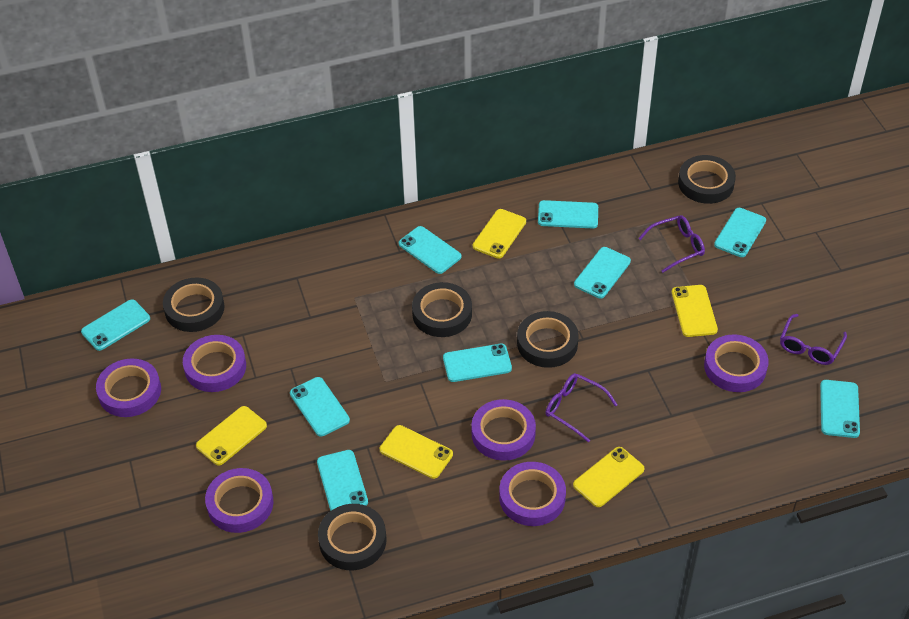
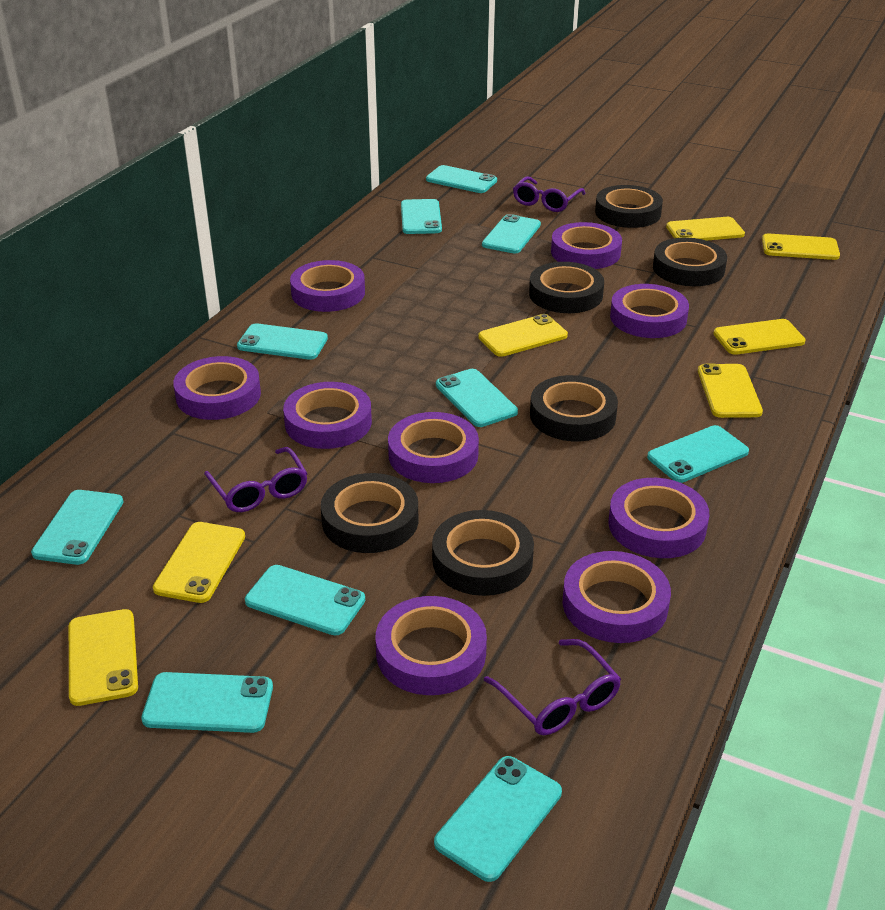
black tape: [163,277,225,332] [318,504,387,570] [412,282,472,337] [517,311,579,368] [678,155,736,204] = 5 -> [321,473,419,553] [432,510,534,596] [529,262,604,313] [530,375,618,442] [595,185,663,228] [653,237,727,286] = 6
purple tape: [96,359,161,417] [183,335,246,392] [205,468,274,533] [471,399,536,461] [499,462,566,526] [704,334,769,392] = 6 -> [173,356,261,420] [283,382,372,449] [290,260,365,312] [376,596,487,695] [388,412,479,483] [551,222,622,269] [563,551,671,643] [608,478,709,558] [610,284,689,338] = 9
turquoise phone: [81,299,150,351] [290,377,350,437] [317,450,368,511] [399,226,461,274] [443,344,512,382] [538,200,598,228] [574,247,631,299] [714,208,766,257] [820,380,860,438] = 9 -> [31,490,123,565] [141,672,273,733] [237,323,328,360] [245,565,365,636] [401,199,442,234] [426,165,497,193] [434,756,562,882] [436,369,518,427] [482,214,541,253] [647,425,749,483] = 10
yellow phone: [196,406,267,466] [380,425,453,479] [473,209,526,259] [573,447,644,507] [672,285,718,337] = 5 -> [69,609,138,706] [153,522,245,603] [478,314,568,357] [666,217,745,241] [698,364,763,418] [713,319,806,355] [762,233,840,260] = 7

